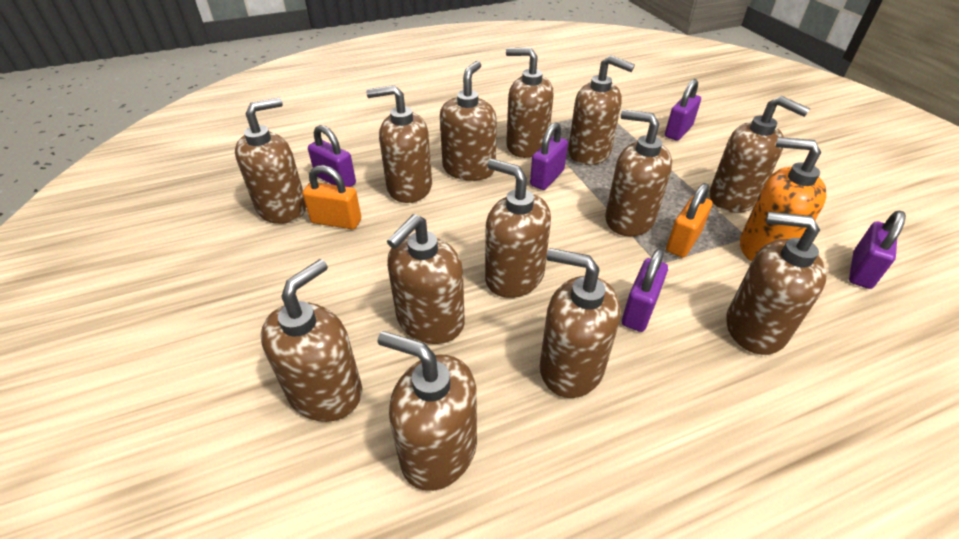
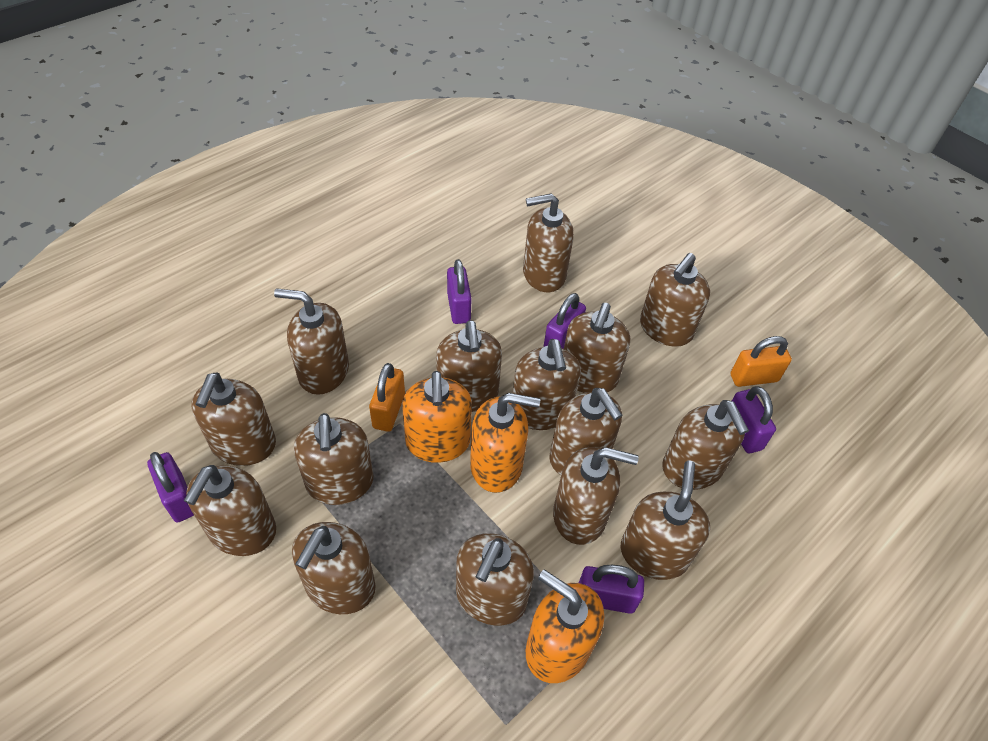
brown soap dispenser: [235,98,306,224] [261,259,362,422] [366,85,432,203] [377,331,477,491] [387,214,465,344] [440,61,497,181] [485,159,551,298] [506,48,553,158] [540,248,621,398] [568,55,635,165] [605,110,672,237] [710,96,810,213] [726,212,826,355] = 13 -> [184,465,276,556] [191,373,276,466] [274,288,349,395] [292,522,376,614] [294,413,373,505] [436,320,502,412] [456,533,534,626] [513,339,581,430] [523,193,574,292] [549,388,622,475] [553,447,639,545] [564,303,630,393] [621,461,710,580] [640,253,710,347] [662,400,749,490] = 15
orange soap dispenser: [740,137,827,262] = 1 -> [402,371,472,463] [470,393,540,493] [526,570,604,683] = 3

